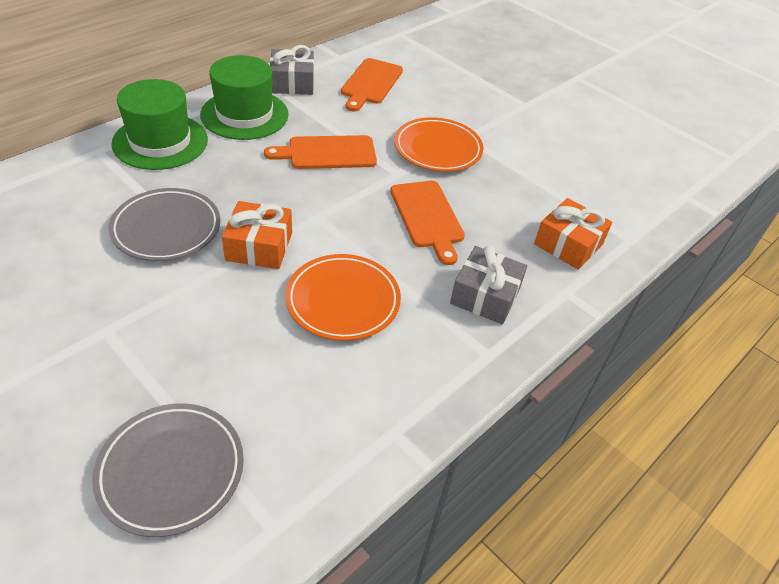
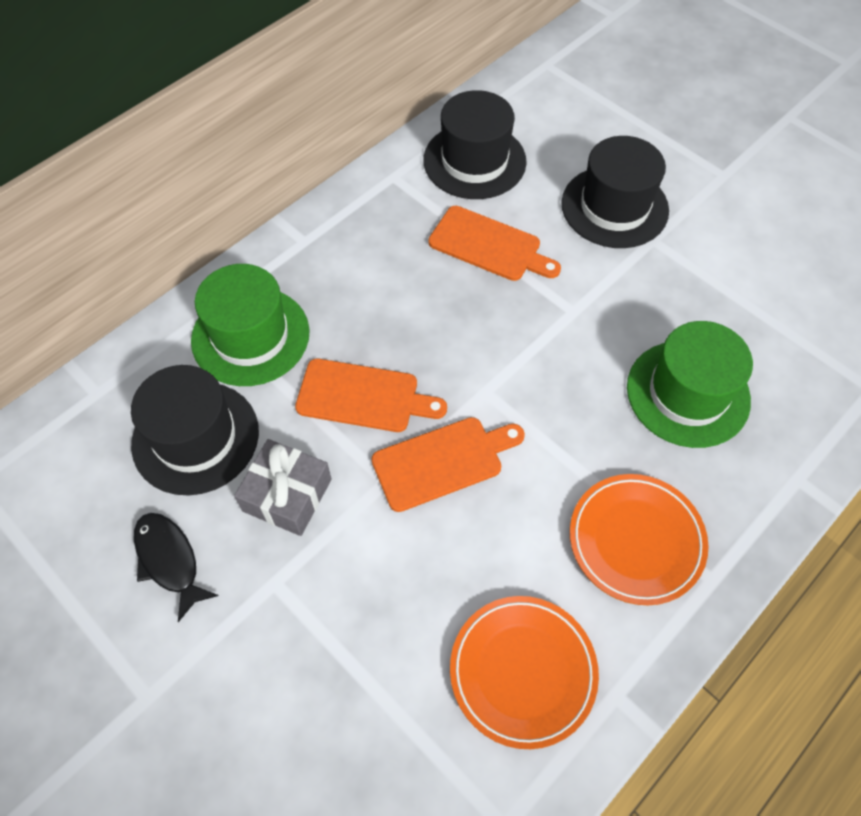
black fish: none = 0 -> [134,513,219,622] = 1
black hat: none = 0 -> [131,365,259,495] [423,90,527,199] [561,136,669,248] = 3
grey gift: [270,45,314,95] [450,246,527,324] = 2 -> [234,439,332,536] = 1
grey plate: [92,403,244,537] [109,188,220,261] = 2 -> none = 0
orange gift: [222,201,292,269] [534,198,612,270] = 2 -> none = 0

